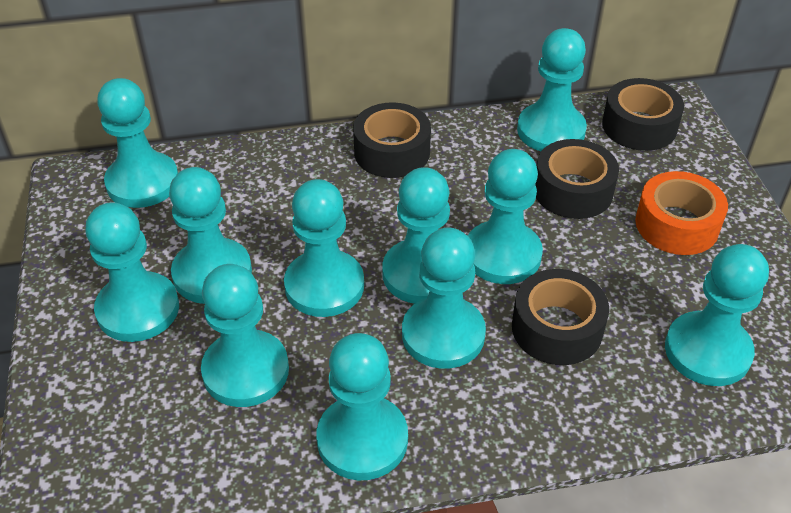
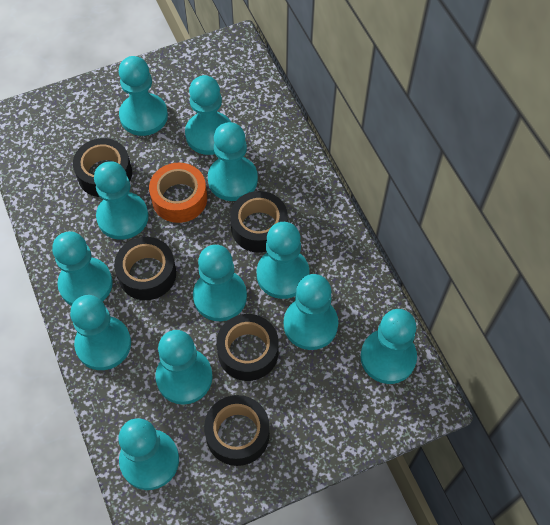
black tape: [353,102,431,178] [512,269,609,365] [535,139,619,219] [602,78,684,151] = 4 -> [73,138,132,197] [114,237,176,300] [204,395,270,466] [216,314,278,381] [230,191,288,253] = 5
turquoise pawn: [85,202,179,342] [97,78,178,208] [169,167,252,304] [201,264,289,407] [284,179,364,317] [316,333,408,481] [382,167,450,304] [402,228,486,369] [468,149,543,284] [517,28,587,151] [665,244,769,386] = 11 -> [52,231,113,306] [70,295,131,370] [94,161,148,240] [118,418,179,490] [119,56,168,136] [155,330,213,405] [185,75,231,155] [193,245,247,321] [208,122,258,201] [256,222,310,299] [284,274,338,350] [360,309,417,384] = 12

